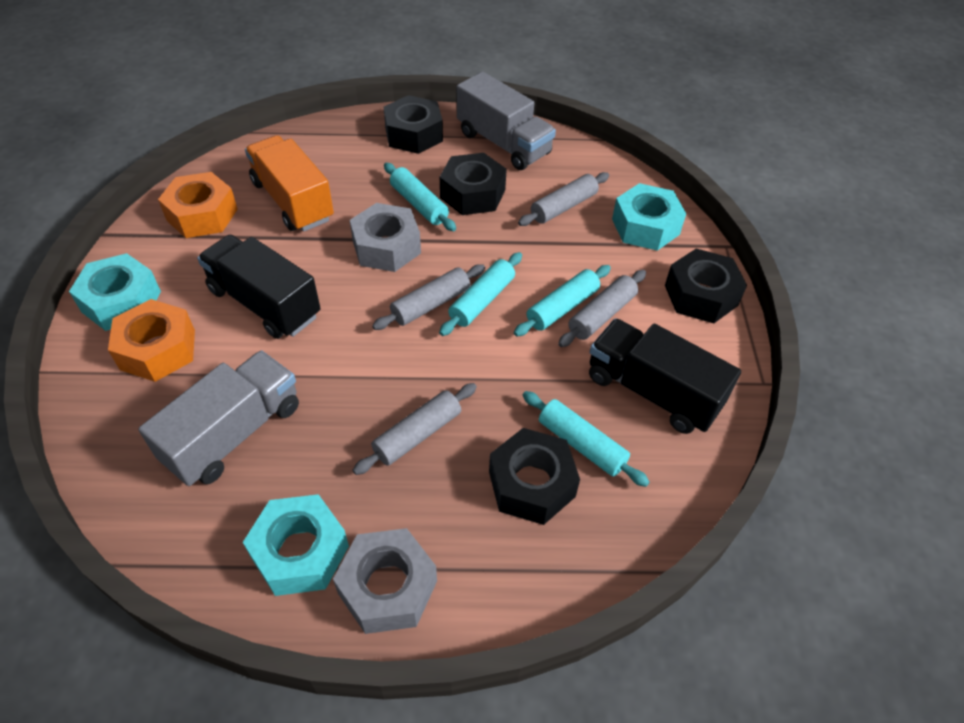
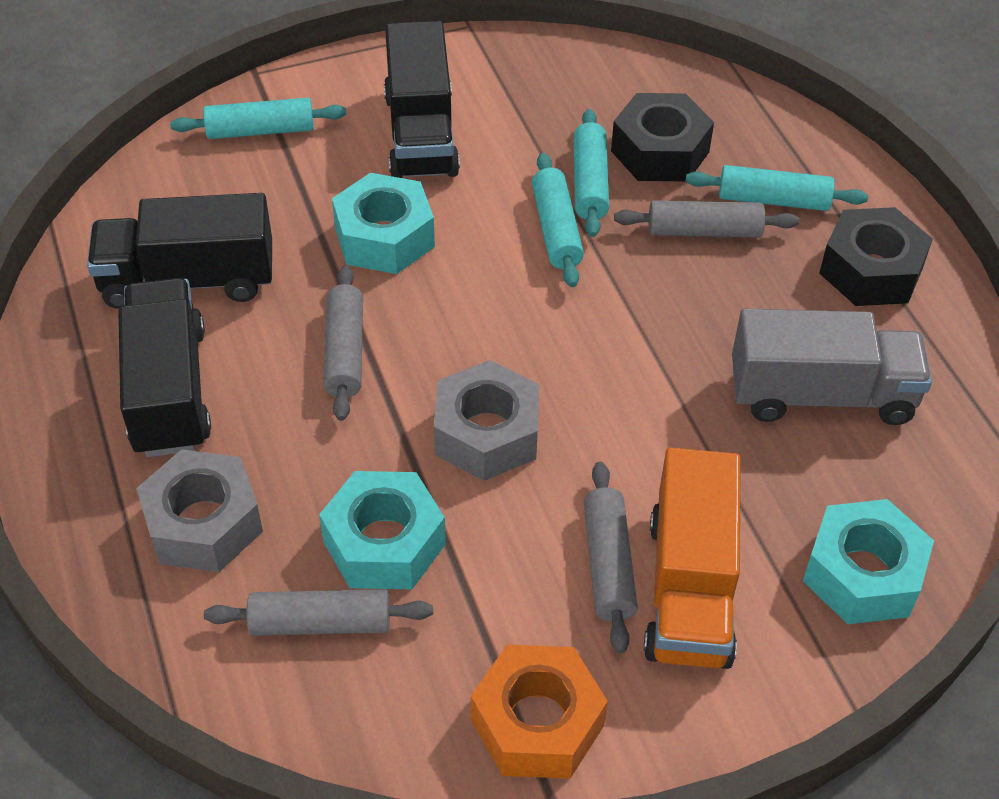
black nut: [384,95,443,154] [440,153,507,215] [489,428,580,525] [665,248,747,323] = 4 -> [611,93,714,181] [819,207,933,306] = 2
black truck: [197,235,320,339] [589,318,741,434] = 2 -> [87,193,272,309] [118,278,211,457] [384,21,460,178] = 3
grey truck: [138,351,299,486] [457,72,556,170] = 2 -> [732,309,932,425] = 1
orange nut: [108,299,195,382] [158,172,238,238] = 2 -> [471,645,608,779] = 1

